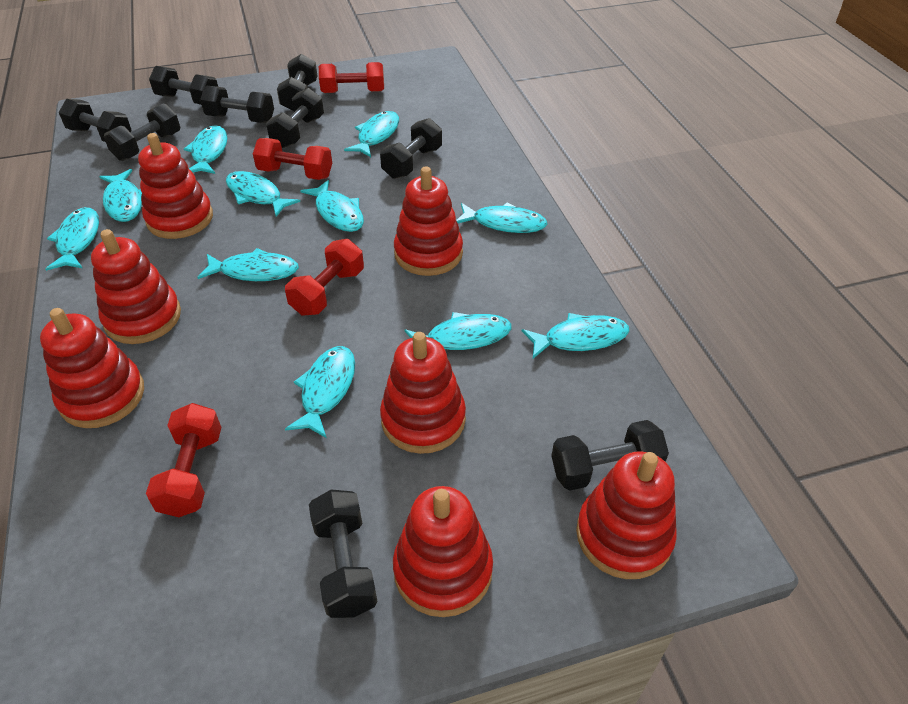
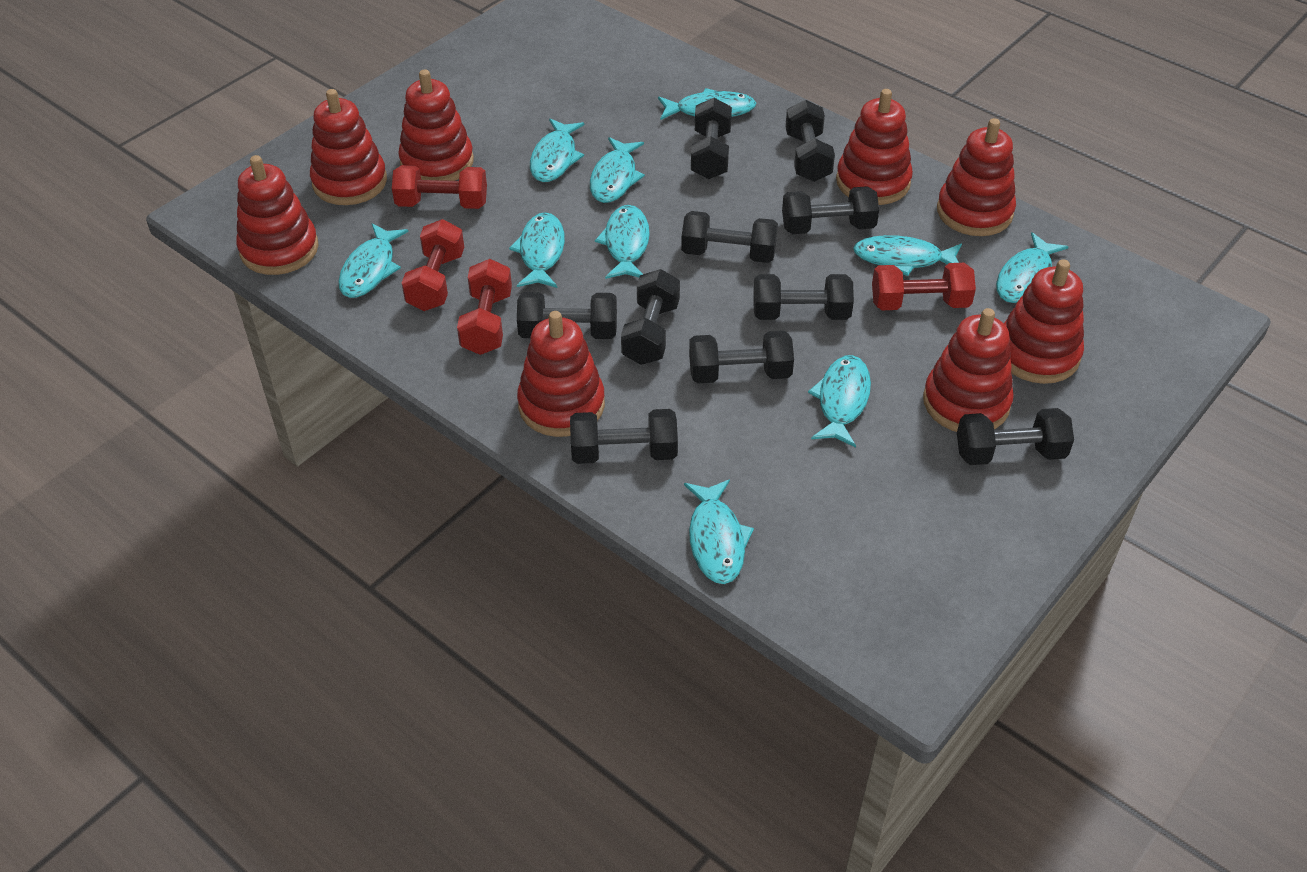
black dumbbell: [59,99,132,142] [104,103,180,161] [149,66,218,105] [200,85,274,123] [266,88,324,148] [277,54,318,111] [309,489,377,618] [380,118,442,179] [552,420,669,490] = 9 -> [517,292,617,339] [570,409,678,464] [621,269,680,365] [681,211,778,263] [689,331,794,383] [691,98,732,179] [753,274,854,320] [782,186,879,234] [785,100,835,182] [957,408,1074,465] = 10
red stacking toy: [40,308,144,428] [91,229,181,344] [138,133,213,239] [380,332,466,454] [393,486,493,617] [394,167,463,276] [576,451,677,579] = 7 -> [236,155,319,275] [310,89,387,205] [398,69,474,181] [517,311,605,437] [836,89,913,205] [923,308,1014,432] [937,118,1016,236] [1004,259,1084,384] = 8
turquoise fish: [45,207,99,271] [99,169,142,222] [184,125,227,174] [197,248,299,281] [226,171,300,217] [285,346,355,438] [301,180,364,232] [344,111,399,157] [404,312,512,350] [456,203,548,233] [522,313,629,359] = 11 -> [338,223,409,298] [509,212,565,288] [530,119,584,182] [590,137,645,203] [595,205,650,279] [658,88,756,120] [684,479,754,584] [808,355,871,448] [853,235,962,276] [996,232,1068,303] = 10

